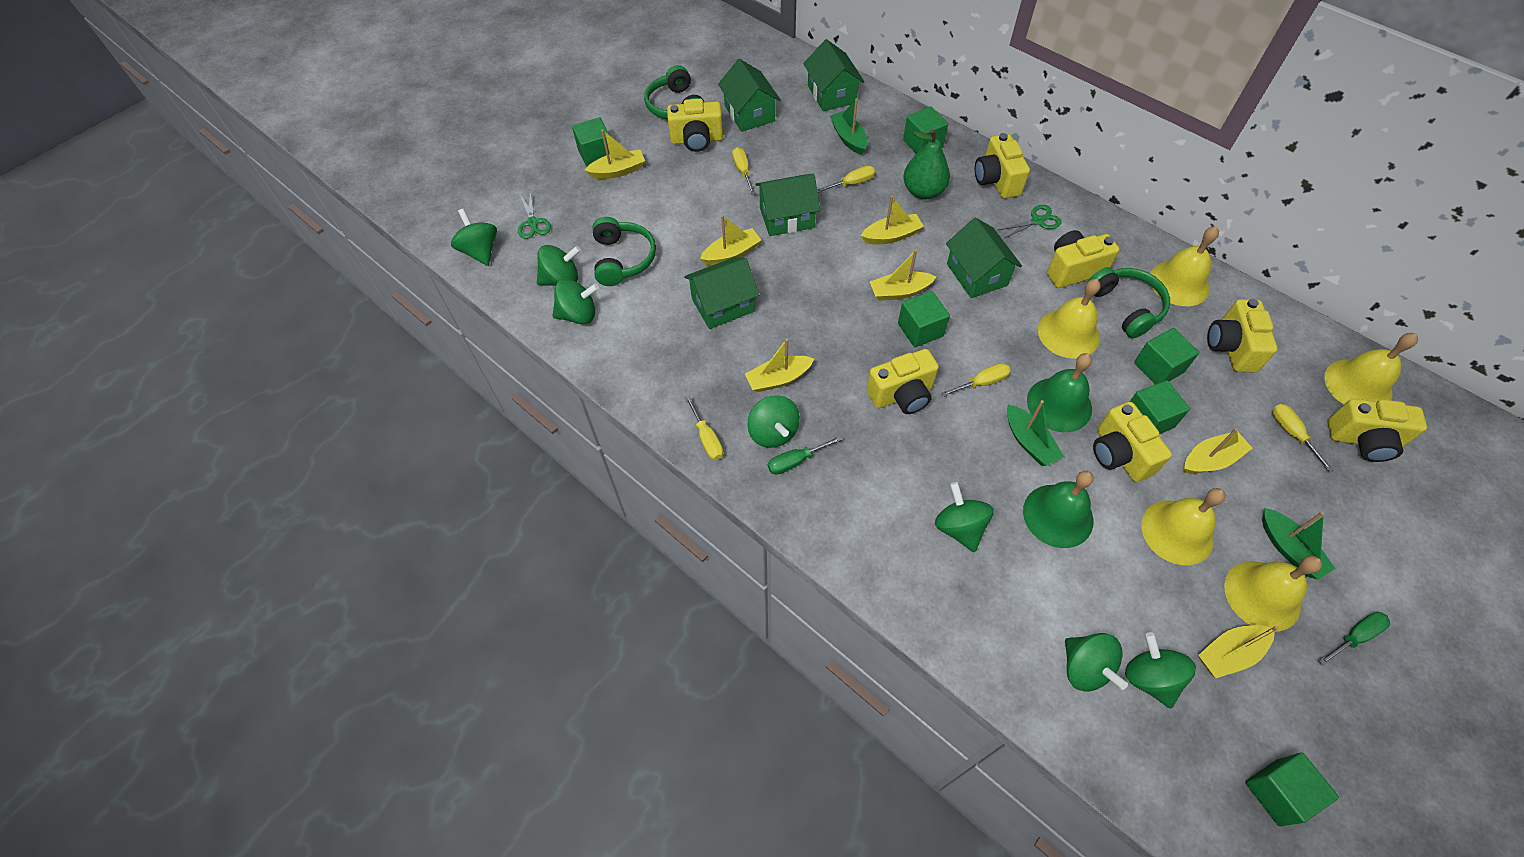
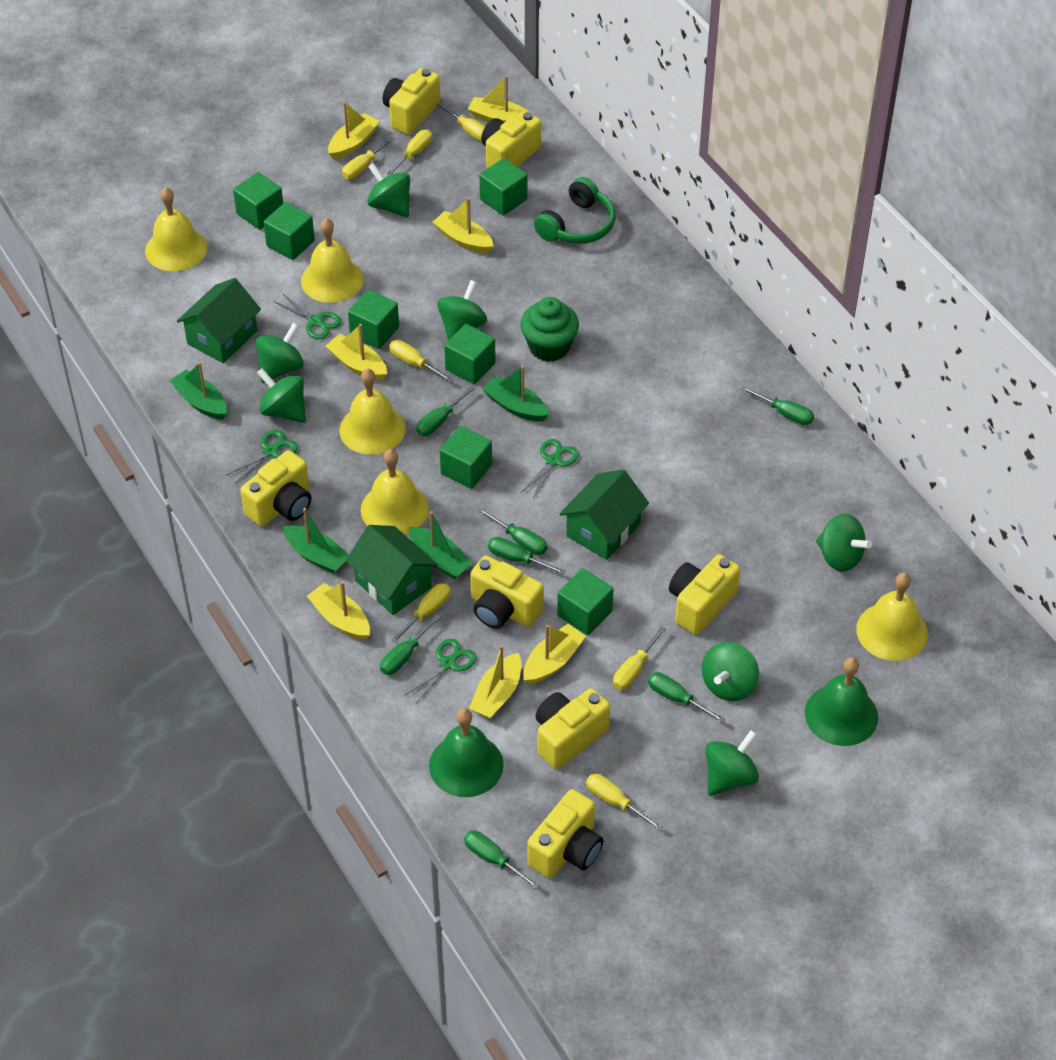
green boat: [830,99,867,155] [1007,400,1064,466] [1262,508,1336,580] = 3 -> [170,362,227,420] [283,508,349,574] [409,511,473,579] [483,366,549,422] = 4
green cube: [572,117,610,167] [898,291,950,347] [903,106,948,153] [1130,380,1190,434] [1134,328,1199,384] [1245,752,1339,827] = 6 -> [233,172,283,230] [263,202,315,260] [348,289,399,349] [440,426,492,489] [444,324,496,384] [479,158,527,216] [557,568,613,635] = 7
green cupcake: none = 0 -> [520,297,579,362] = 1
green headphones: [592,217,656,286] [644,65,704,119] [1088,267,1170,338] = 3 -> [534,177,615,244] = 1
green house: [684,257,759,329] [718,59,781,132] [755,174,820,236] [803,39,864,111] [946,218,1022,298] = 5 -> [177,278,261,363] [345,525,438,615] [560,470,649,560] = 3
green pear: [903,129,950,200] = 1 -> none = 0
green scissors: [518,190,551,239] [999,205,1062,238] = 2 -> [225,430,298,484] [274,293,341,339] [404,639,476,703] [521,439,579,498] = 4
green screwdriver: [768,436,842,475] [1318,612,1390,666] = 2 -> [380,614,441,675] [416,386,475,436] [464,830,540,890] [478,508,547,555] [488,537,566,575] [648,672,725,723] [741,386,814,425] = 7
yellow screwdriver: [685,395,723,460] [732,147,756,195] [817,166,875,193] [940,363,1011,397] [1272,404,1334,472] = 5 -> [342,136,395,179] [387,129,432,175] [389,340,453,382] [391,583,451,643] [437,103,485,141] [586,774,663,831] [613,626,666,690] = 7

